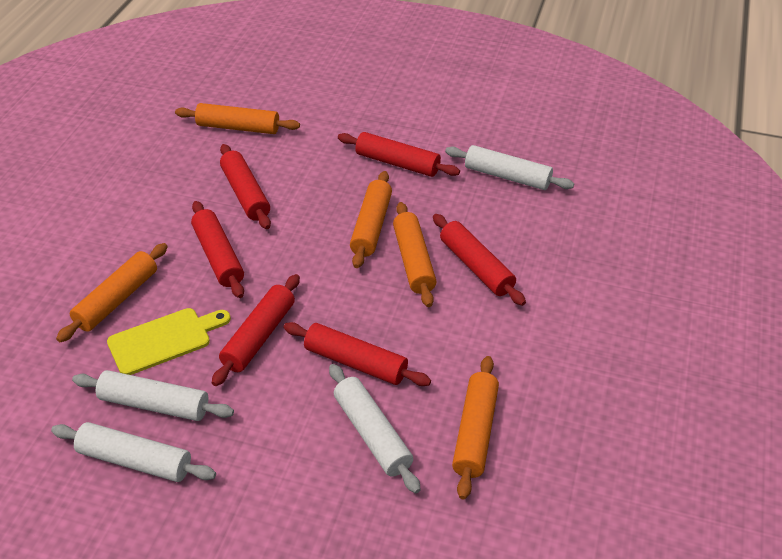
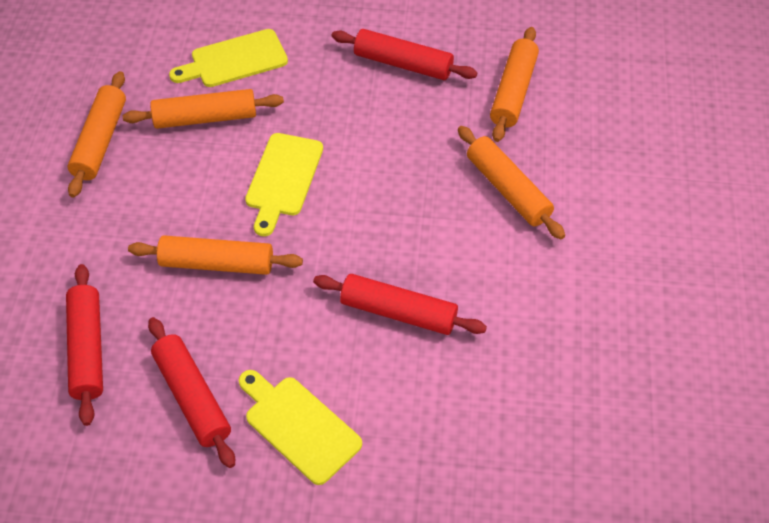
red rolling pin: [191,201,244,298] [212,274,300,386] [220,144,271,229] [283,322,431,386] [338,132,460,177] [433,214,526,306] = 6 -> [66,264,103,426] [148,317,235,468] [313,274,487,335] [331,29,478,80] = 4
white rolling pin: [51,422,216,482] [72,370,234,421] [329,364,421,493] [445,145,574,190] = 4 -> none = 0
yellow cutting board: [107,308,231,375] = 1 -> [169,29,288,87] [239,370,362,485] [245,133,323,236] = 3

